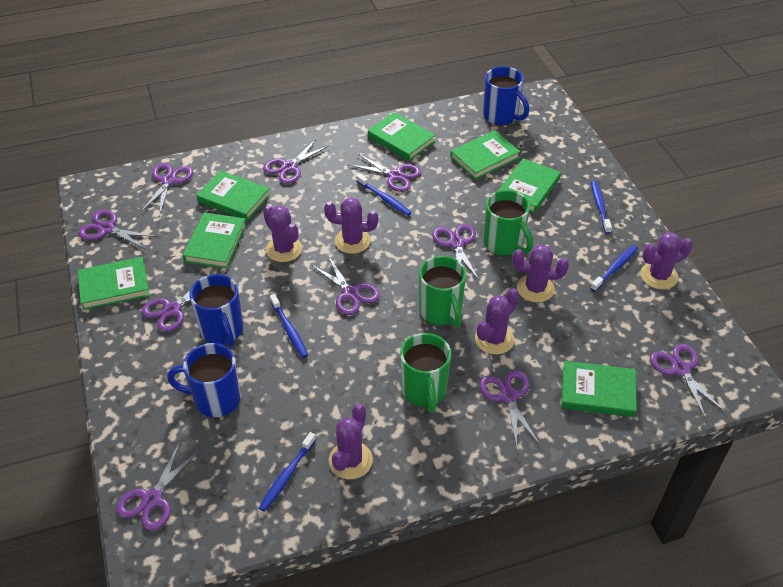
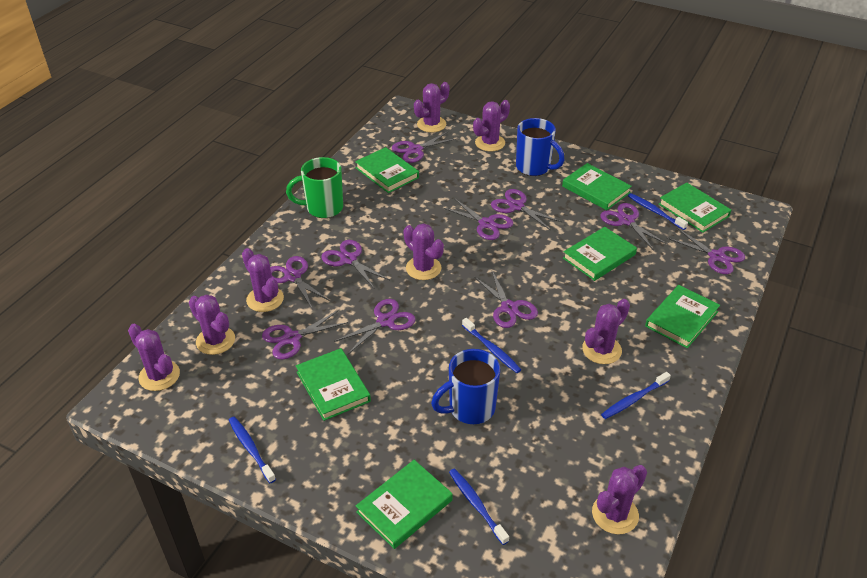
blue mug: [167,343,241,417] [189,274,243,347] [483,66,529,125] = 3 -> [431,349,500,424] [516,118,564,176] = 2
green mug: [400,333,451,413] [419,256,466,327] [483,190,533,256] = 3 -> [286,157,343,218] = 1
purple cactus: [263,205,302,262] [324,197,378,254] [329,404,373,479] [475,288,519,355] [512,245,569,302] [640,232,693,289] = 6 -> [128,324,180,391] [189,295,235,355] [242,248,284,312] [404,223,444,280] [414,82,449,133] [473,100,510,152] [582,299,630,364] [592,465,647,534] = 8

